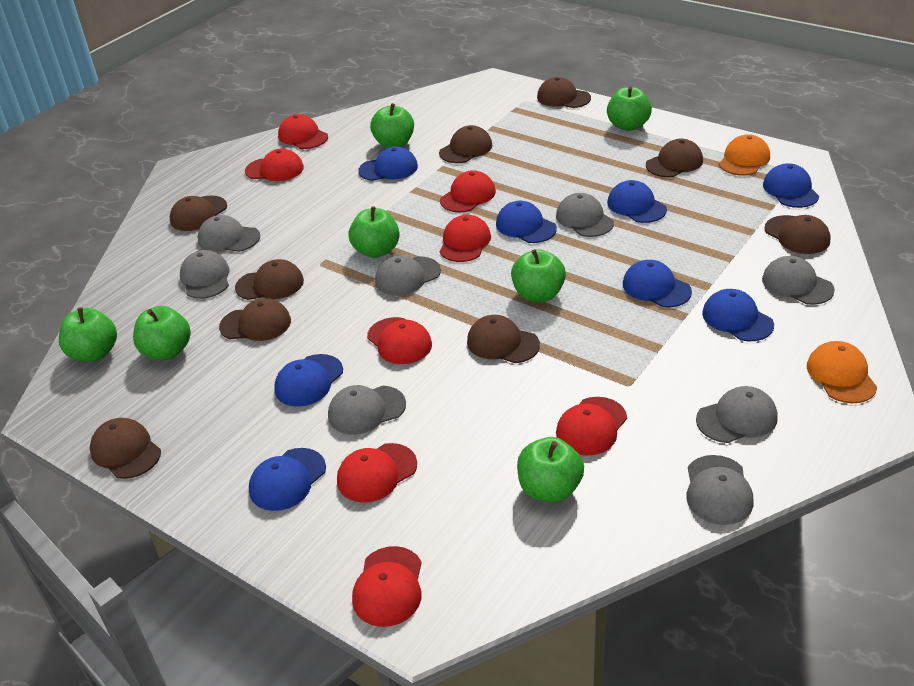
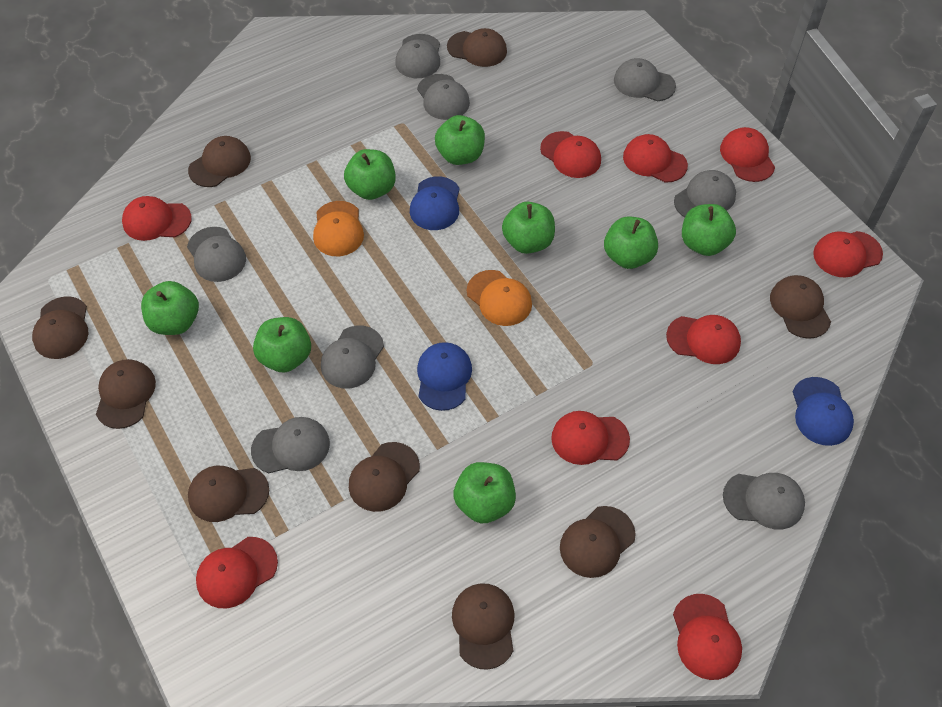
blue cap: [249,448,326,511] [274,354,343,407] [358,146,418,181] [496,201,557,243] [607,180,667,223] [623,260,692,307] [702,289,774,341] [763,163,819,208] = 8 -> [410,176,460,230] [417,342,472,411] [792,377,854,446] = 3
green apple: [59,307,117,362] [133,306,191,360] [349,206,400,258] [370,103,414,148] [511,249,566,302] [517,437,584,502] [607,86,652,131] = 7 -> [141,281,199,335] [253,317,311,372] [344,149,396,200] [435,115,485,165] [454,462,516,523] [502,202,555,254] [604,217,658,269] [682,204,736,256] = 8
red cap: [245,149,304,181] [278,114,328,149] [337,443,417,503] [352,546,422,627] [367,317,432,364] [440,170,496,212] [440,215,491,262] [556,397,627,456] = 8 -> [122,196,192,241] [196,537,278,608] [540,131,601,178] [551,411,630,465] [623,134,688,183] [666,315,741,364] [673,594,742,680] [720,127,775,182] [813,231,883,278] = 9

